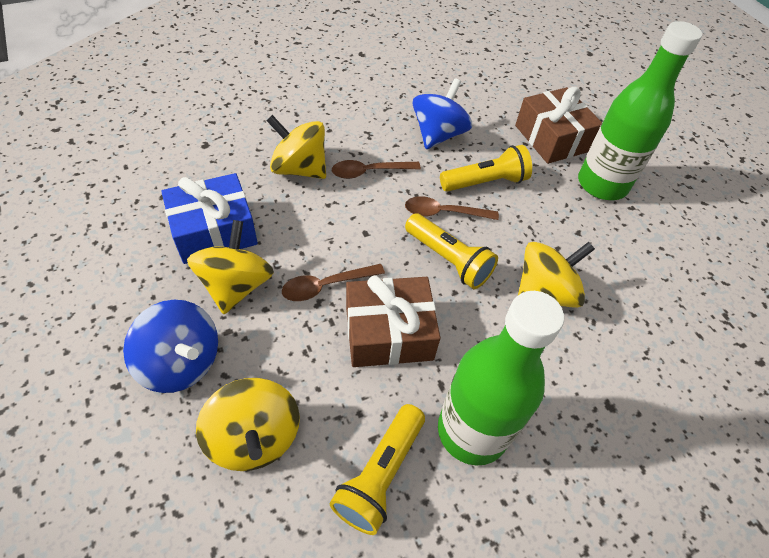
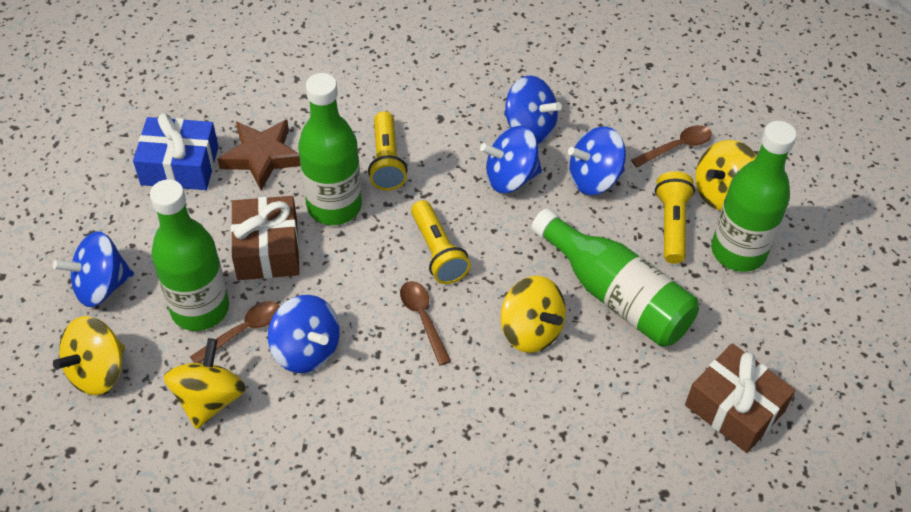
blue spinning top: [123,300,218,393] [412,78,472,149] = 2 -> [53,231,134,307] [268,295,340,373] [480,126,542,193] [504,76,562,144] [568,126,626,195] = 5
brown star: none = 0 -> [217,120,300,190] = 1
green bottle: [438,291,564,466] [578,21,702,200] = 2 -> [150,179,229,331] [298,73,362,225] [531,208,699,347] [711,121,797,272] = 4

